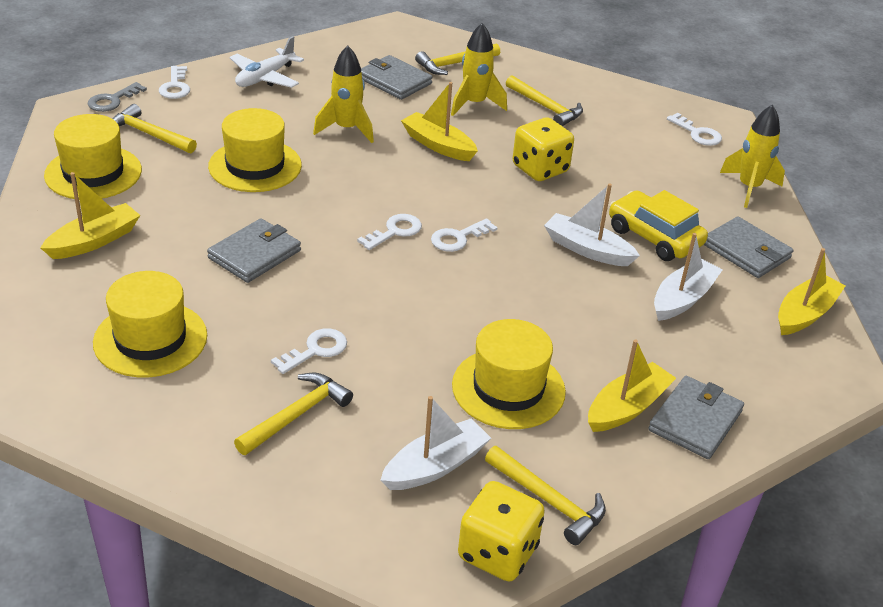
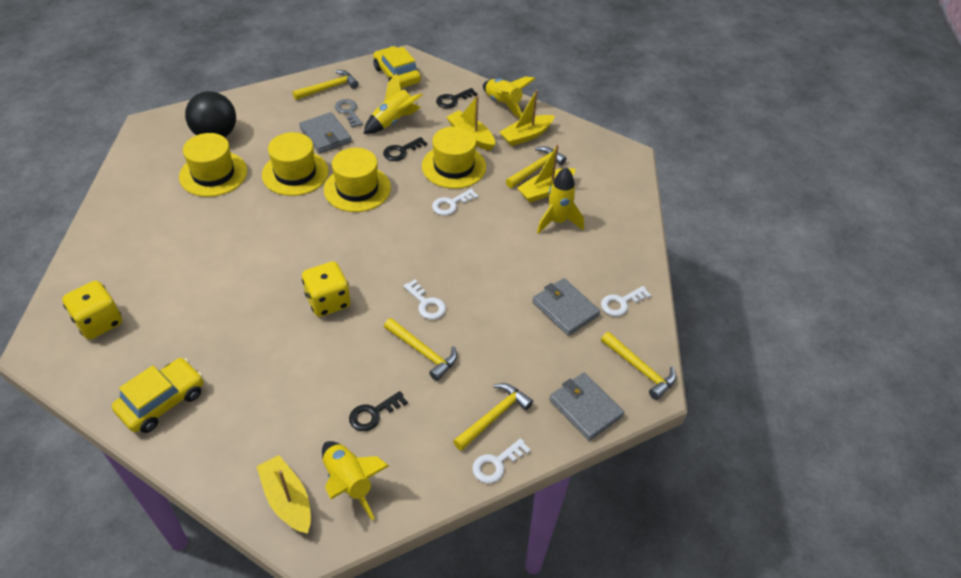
black ball: none = 0 -> [185,91,236,137] = 1
black key: none = 0 -> [349,391,408,431] [383,137,427,161] [436,88,477,108] = 3
grey wallet: [207,218,301,283] [361,55,432,100] [648,376,744,459] [704,217,793,278] = 4 -> [299,112,352,153] [532,278,600,336] [549,372,624,441] = 3
white boat: [380,396,491,490] [544,183,640,266] [654,233,723,321] = 3 -> none = 0
white key: [159,66,190,99] [271,328,347,374] [357,214,422,250] [431,218,498,252] [667,113,722,146] = 5 -> [403,279,446,320] [432,189,478,215] [472,438,531,483] [601,286,651,316] = 4
white plane: [230,36,304,88] = 1 -> none = 0
yellow car: [609,190,708,261] = 1 -> [112,358,203,433] [373,46,421,88] = 2
yellow rocket: [313,46,374,143] [451,23,507,116] [720,104,785,208] = 3 -> [322,441,389,520] [364,73,423,134] [483,76,535,118] [537,167,584,234] = 4

